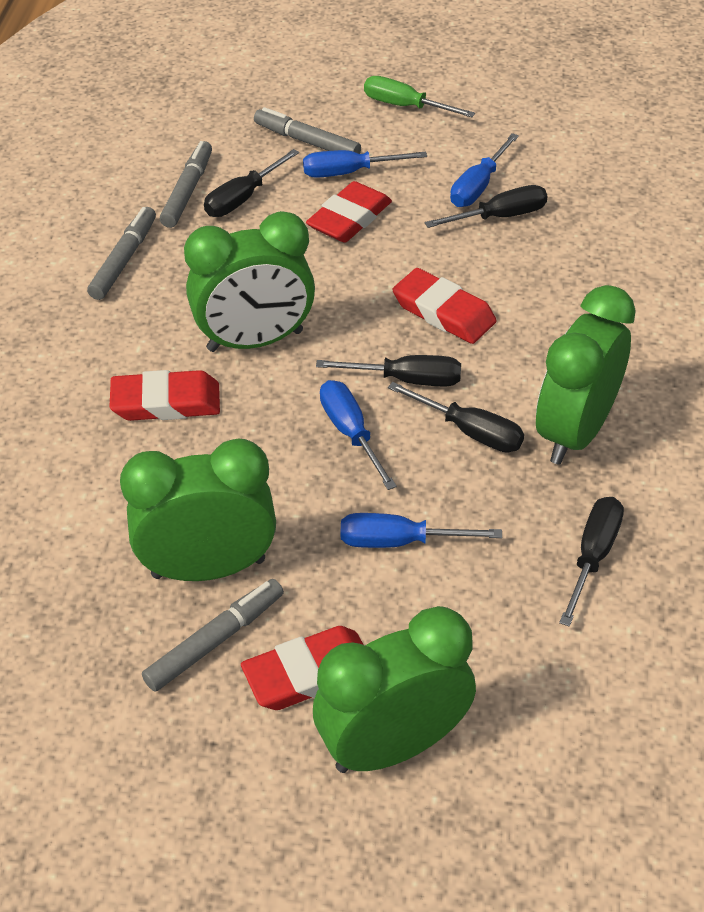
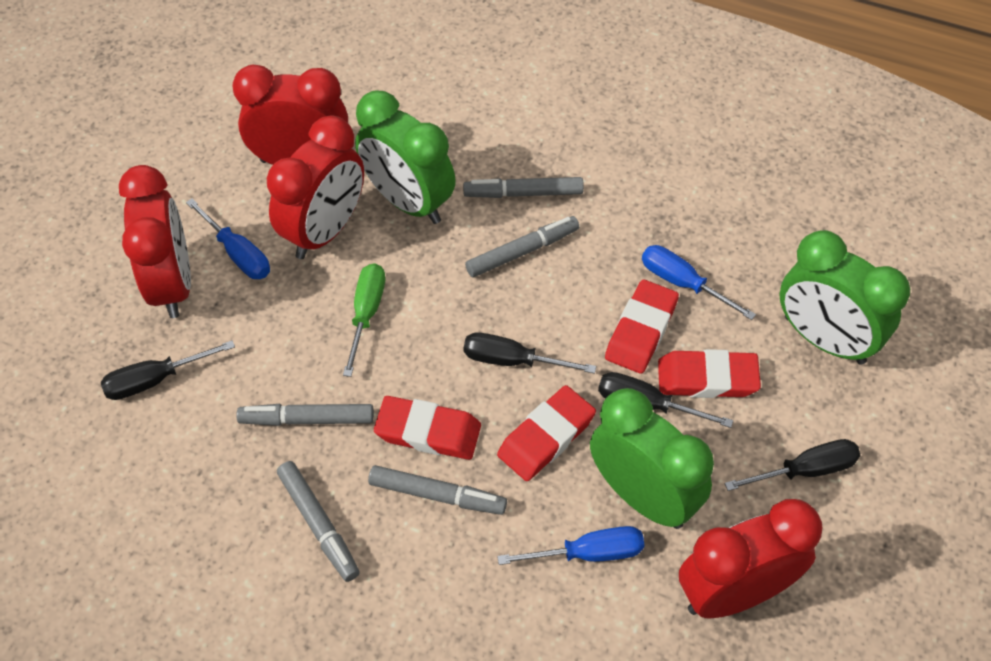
black screwdriver: [204,149,299,217] [316,355,461,386] [388,382,524,453] [425,185,548,228] [559,497,624,627] = 5 -> [101,340,235,400] [464,332,596,374] [598,372,733,428] [724,439,860,491] = 4
blue screwdriver: [303,150,427,178] [320,380,397,490] [341,513,502,548] [450,133,519,207] = 4 -> [186,198,270,279] [497,526,644,565] [642,245,756,320] = 3
green clock: [120,439,276,581] [184,211,315,352] [313,606,476,773] [536,285,636,465] = 4 -> [355,91,456,224] [590,388,714,529] [779,230,910,365] = 3
grey marker: [87,207,156,300] [142,579,284,691] [160,141,212,228] [254,107,361,154] = 4 -> [236,404,374,426] [277,461,360,582] [368,465,507,515] [463,177,584,198] [465,216,579,277] = 5
red clock: none = 0 -> [119,165,191,318] [233,64,348,165] [267,115,364,259] [679,499,822,619] = 4

